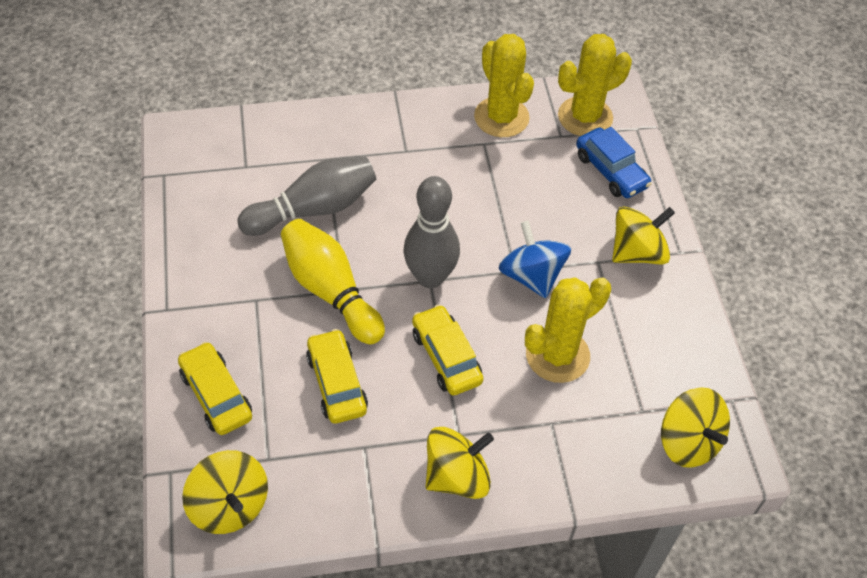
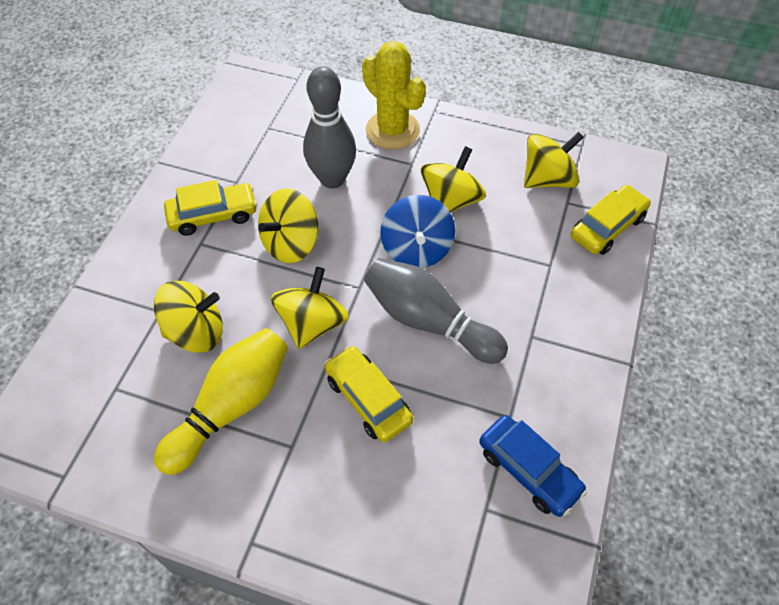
yellow cactus: [474,34,534,137] [525,277,611,383] [558,34,632,136] = 3 -> [362,41,426,150] = 1
yellow spinning top: [182,450,268,534] [426,427,494,499] [612,207,675,265] [661,387,730,468] = 4 -> [154,281,223,353] [258,188,318,263] [271,267,349,349] [421,146,486,213] [524,132,584,188] = 5

